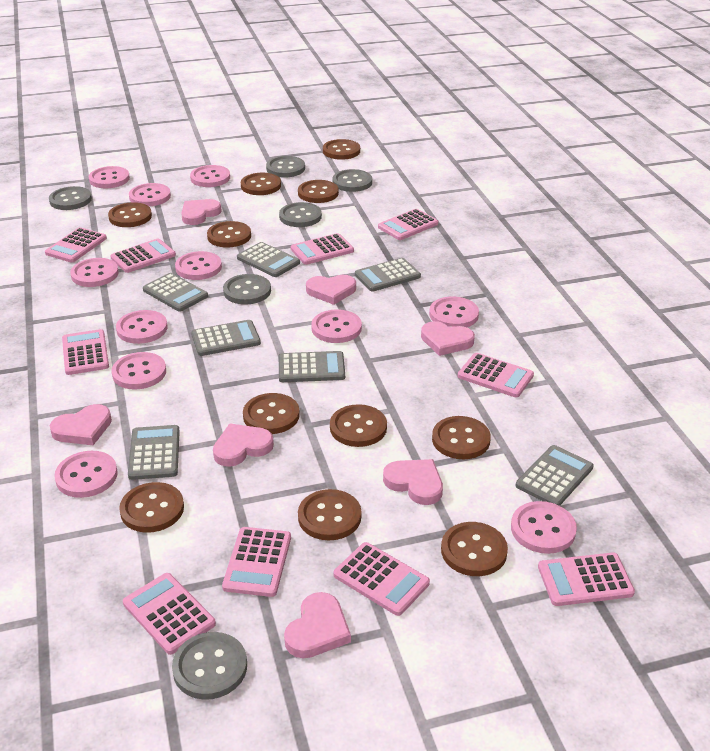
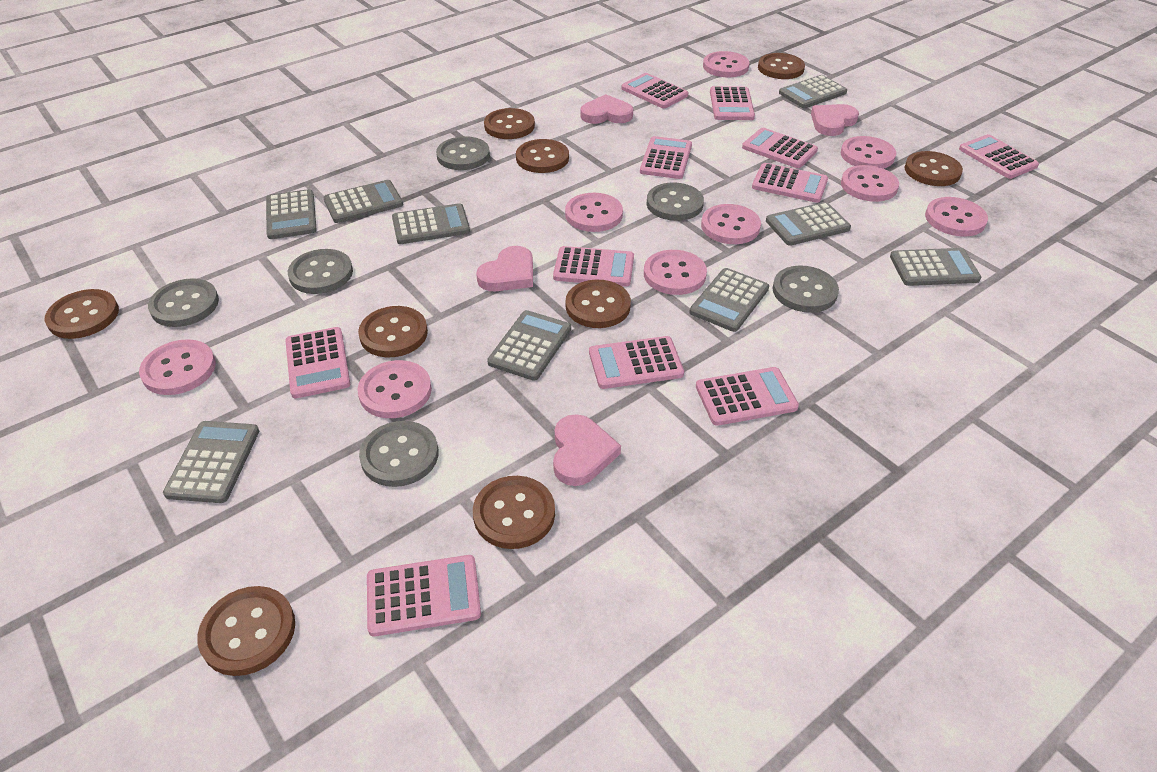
brown button: [108,202,152,227] [119,482,184,533] [207,221,251,248] [241,173,281,195] [243,393,300,434] [298,180,339,203] [298,489,361,540] [323,139,360,160] [330,404,387,447] [432,416,491,459] [441,522,508,576] = 11 -> [45,289,119,339] [197,586,295,676] [358,306,428,357] [473,476,555,549] [484,108,535,139] [516,139,569,173] [566,280,631,328] [758,53,805,79] [905,151,963,186] = 9
grey calculator: [128,425,180,480] [143,273,208,312] [191,320,261,356] [237,242,300,277] [279,351,345,382] [355,258,421,292] [516,445,594,506] = 7 -> [163,421,259,503] [266,189,317,239] [323,180,403,223] [392,203,470,244] [487,310,571,381] [689,268,769,332] [766,202,851,246] [779,75,847,108] [890,248,981,286] = 9
pink button: [54,451,118,498] [70,258,119,287] [89,166,130,188] [111,352,166,390] [116,310,168,344] [129,183,171,206] [175,251,222,280] [190,165,230,187] [311,309,362,343] [429,296,479,327] [511,501,577,554] = 11 -> [139,339,216,395] [357,360,432,418] [565,193,623,232] [644,250,707,295] [701,204,761,244] [703,51,749,77] [841,136,896,169] [841,165,899,202] [925,197,988,237] = 9
pink calculator: [45,227,107,263] [62,329,109,375] [110,238,176,273] [123,573,216,655] [222,527,291,597] [291,233,354,265] [334,542,430,616] [378,209,438,240] [458,353,534,398] [538,552,635,606] = 10 -> [285,327,350,398] [367,555,481,637] [553,246,634,287] [589,336,684,389] [621,73,689,109] [640,136,692,179] [696,367,799,426] [710,86,755,120] [742,128,818,168] [752,163,828,203] [959,134,1039,179] = 11
pink heart: [50,404,112,445] [181,199,222,225] [213,424,274,467] [284,592,351,659] [306,275,356,305] [383,459,443,505] [421,321,475,356] = 7 -> [476,246,533,291] [553,414,621,486] [581,94,633,124] [811,104,859,136] = 4

